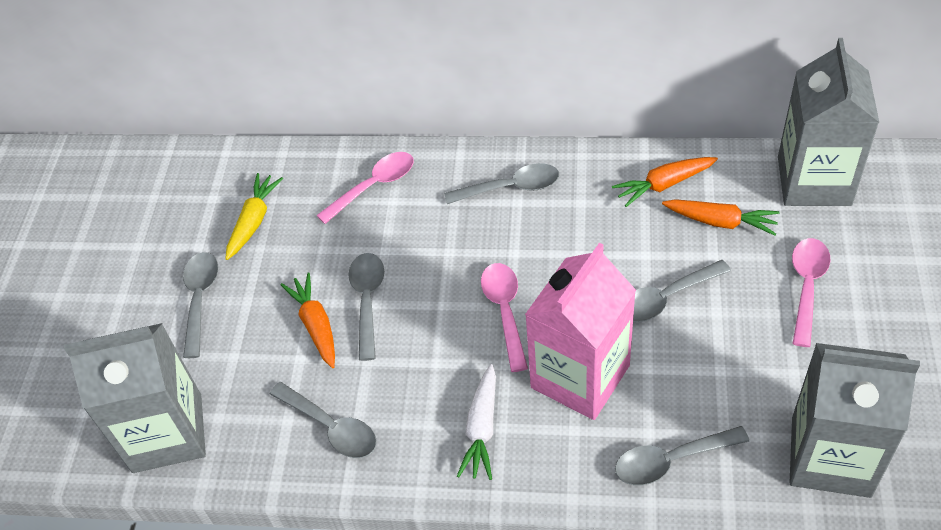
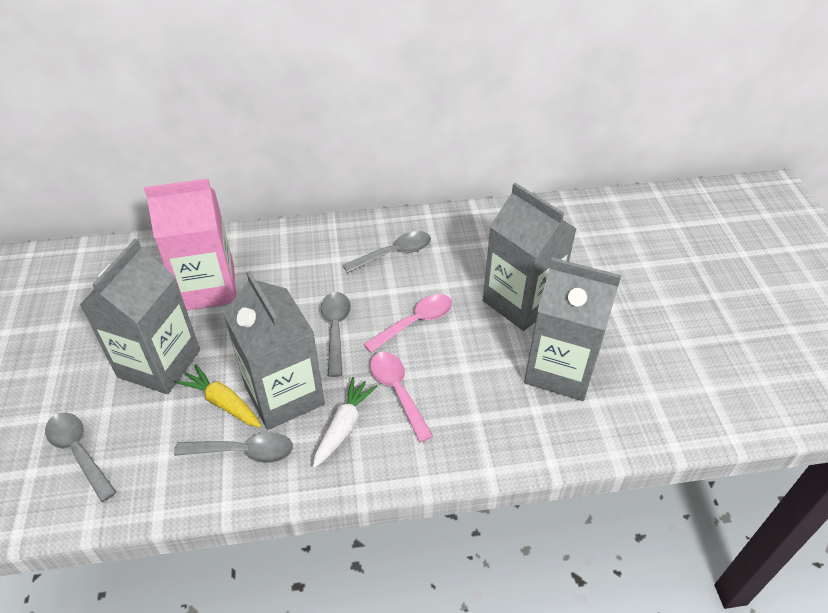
grey carton: [64,323,206,473] [778,38,879,206] [790,343,920,498] = 3 -> [80,239,200,394] [223,271,325,430] [483,183,576,331] [524,257,621,401] = 4
grey spoon: [183,252,218,358] [270,382,377,458] [348,253,384,361] [444,163,559,204] [615,426,749,485] [633,260,731,322] = 6 -> [45,412,116,502] [174,432,293,463] [321,292,351,377] [343,231,431,273] = 4
orange carrot: [281,272,335,368] [612,157,718,207] [662,199,780,236] = 3 -> none = 0
pink spoon: [316,152,414,224] [481,263,528,372] [792,238,831,347] = 3 -> [364,294,452,353] [370,352,433,442] = 2

